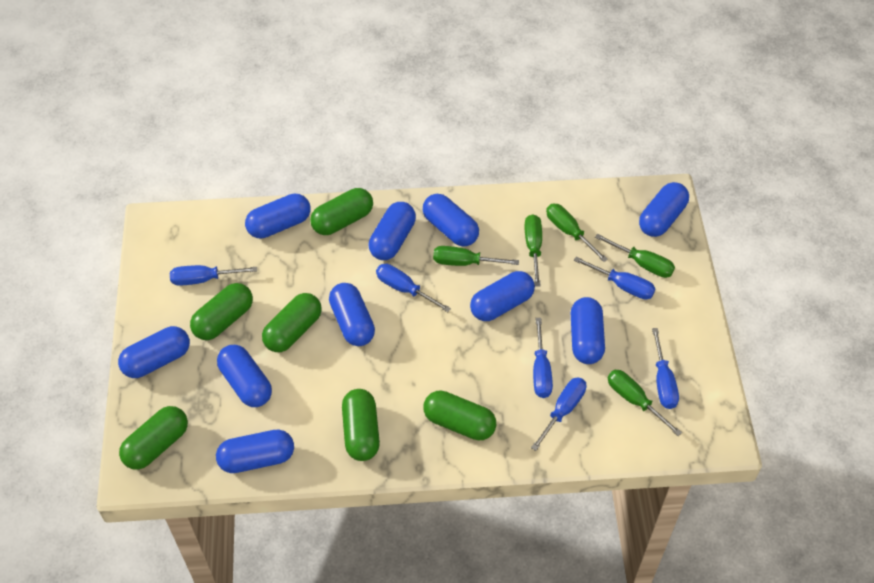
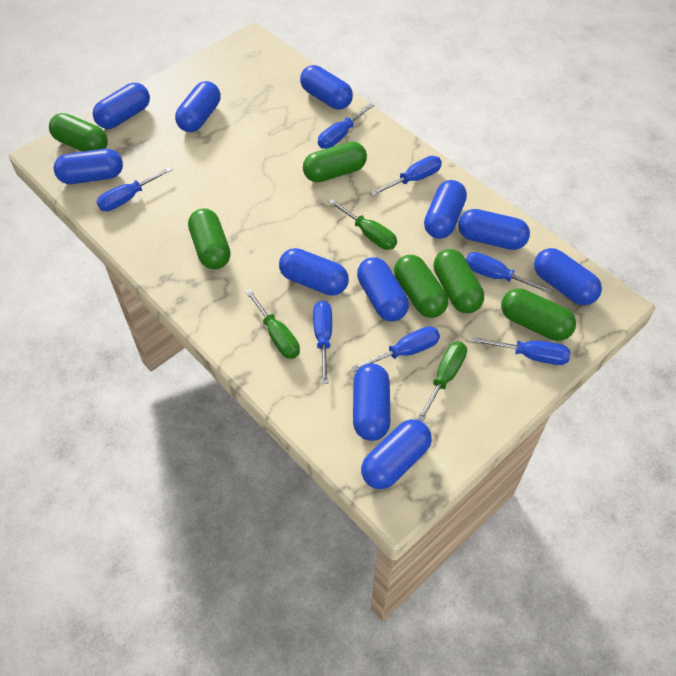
blue capsule: [118,326,190,378] [216,430,294,473] [217,345,272,407] [245,194,311,239] [329,283,375,346] [369,202,416,260] [423,194,479,247] [470,271,535,321] [571,297,605,364] [639,182,689,237] = 10 -> [53,149,123,184] [93,83,150,129] [175,81,221,132] [279,248,349,296] [300,65,353,110] [353,363,390,441] [357,257,409,321] [361,419,432,489] [424,180,467,239] [458,209,530,250] [534,248,602,305] = 11
blue screwdriver: [170,265,257,286] [376,264,451,312] [531,377,586,451] [533,318,553,398] [574,257,656,300] [652,328,679,409] = 6 -> [96,167,173,211] [313,301,332,384] [318,103,374,149] [351,326,440,372] [371,156,442,196] [466,252,553,294] [472,337,570,365] = 7
green screwdriver: [433,246,519,266] [524,214,542,287] [546,204,608,262] [595,234,675,278] [608,370,682,436] = 5 -> [245,289,300,359] [329,199,397,250] [417,342,467,422] = 3

